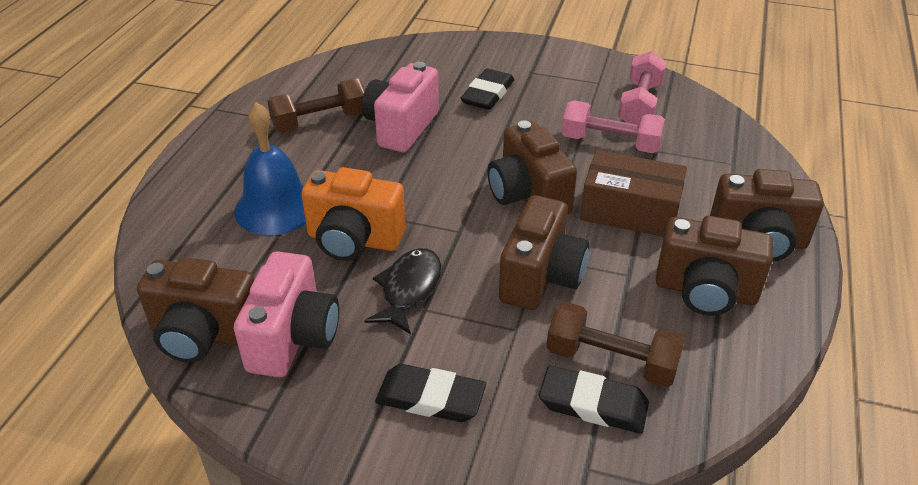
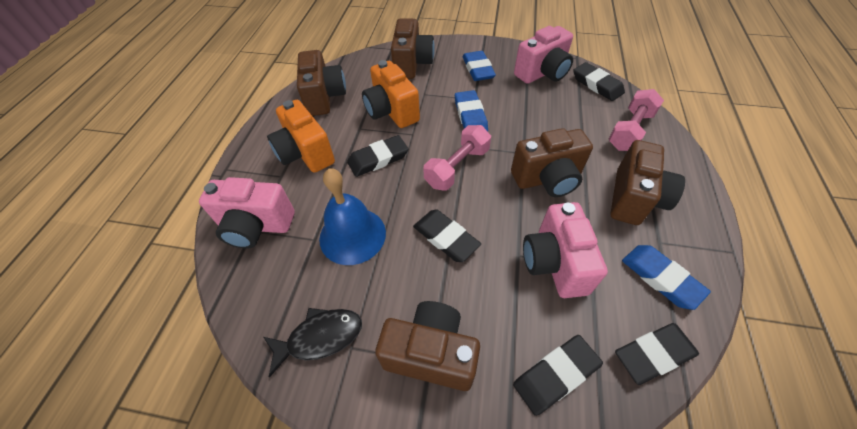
black eraser: [375,364,486,422] [461,69,514,110] [539,365,649,434] = 3 -> [347,135,408,177] [413,209,481,262] [513,335,603,416] [573,62,625,101] [615,323,699,385] = 5
blue eraser: none = 0 -> [455,90,488,131] [463,51,496,81] [622,245,711,310] = 3
brown box: [580,150,687,237] = 1 -> none = 0
brown dumbbell: [267,79,365,132] [546,302,685,387] = 2 -> none = 0
orange camera: [301,167,406,261] = 1 -> [267,100,335,173] [362,60,420,128] = 2
pink camera: [234,251,339,378] [362,62,439,152] = 2 -> [199,177,295,249] [514,26,573,84] [523,202,608,298] = 3

